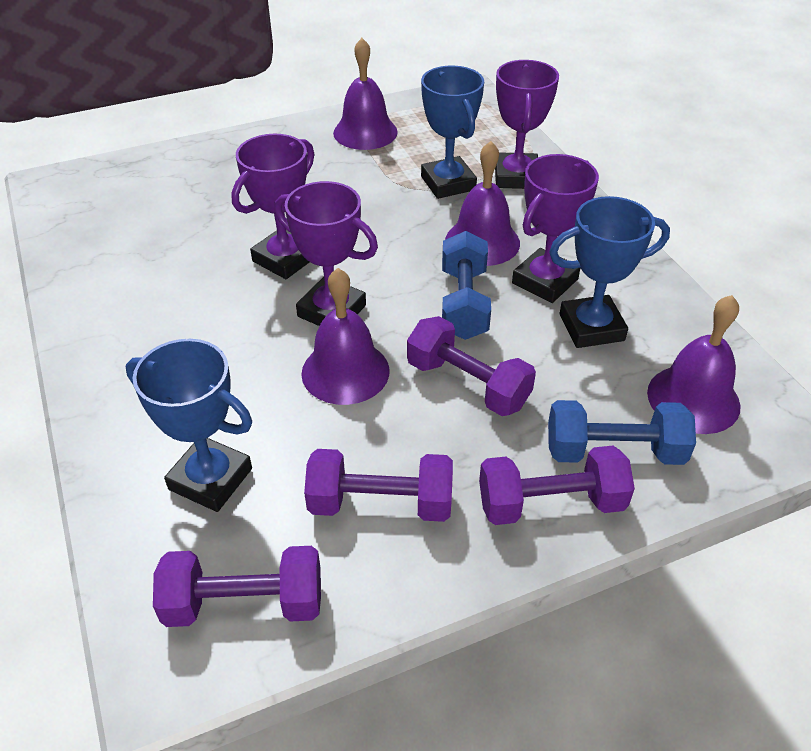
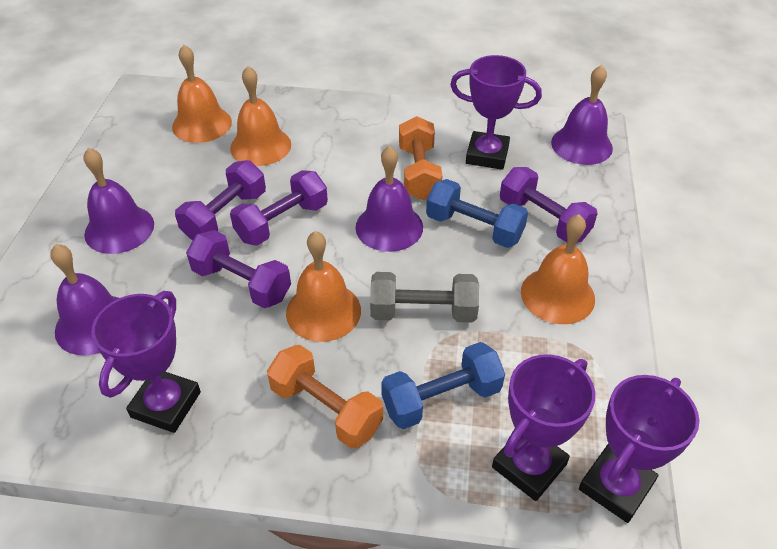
blue trophy: [126,339,252,512] [421,66,484,199] [549,196,670,348] = 3 -> none = 0
grey dumbbell: none = 0 -> [370,272,479,323] = 1
orange bell: none = 0 -> [172,45,232,143] [230,66,291,166] [286,231,361,342] [521,214,595,324] = 4
orange dumbbell: none = 0 -> [267,345,383,449] [399,116,443,200] = 2

